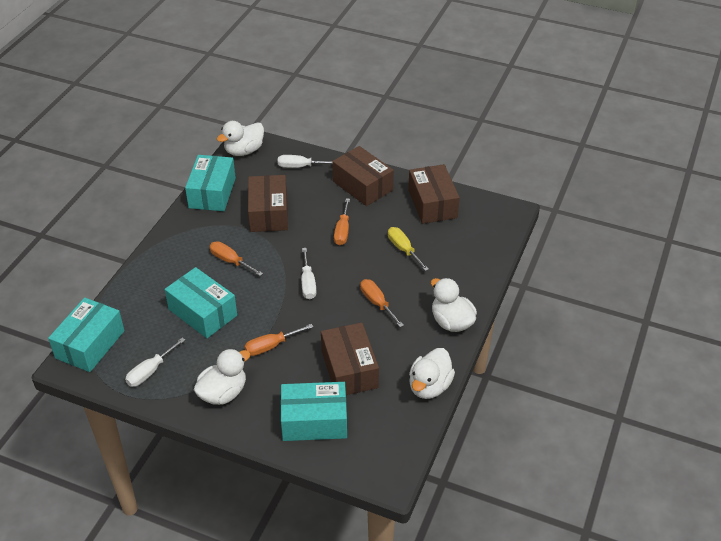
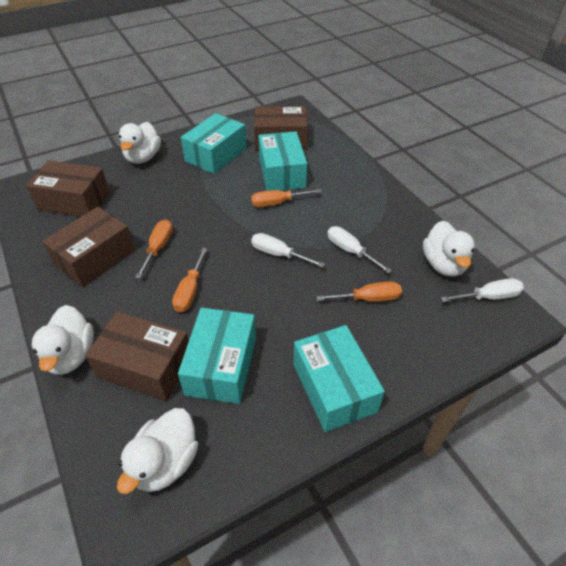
yellow screwdriver: [388,227,429,271] = 1 -> none = 0

